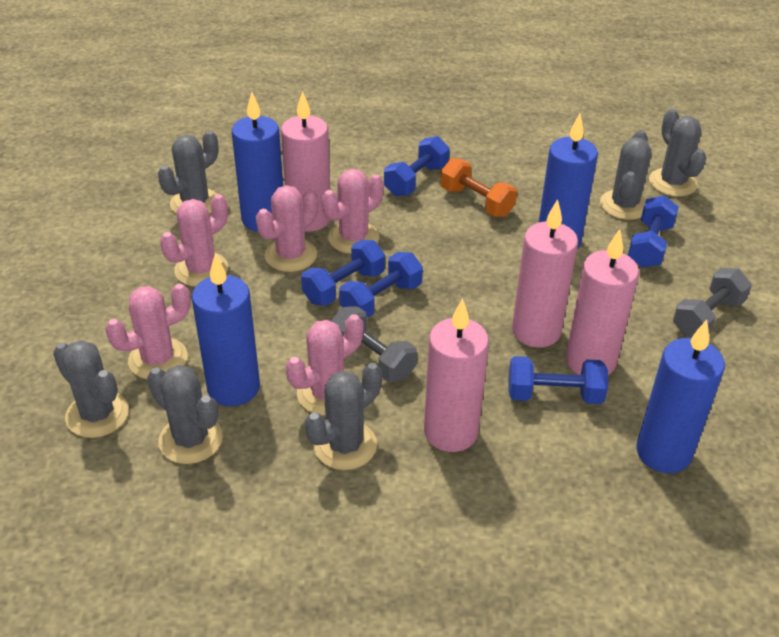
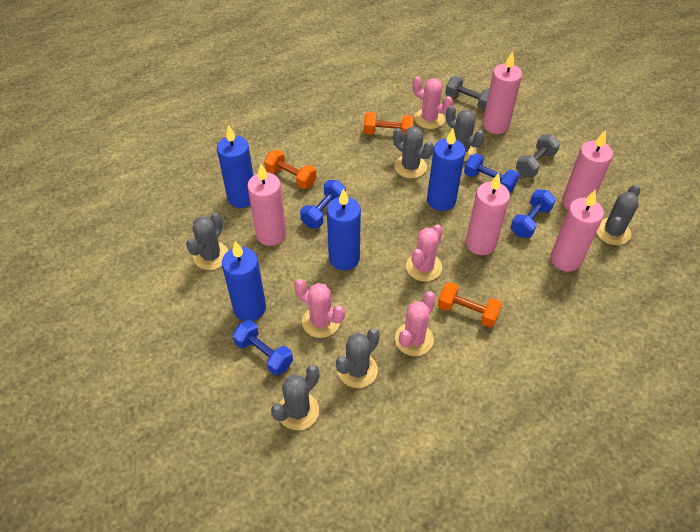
blue dumbbell: [301,240,385,306] [339,252,423,318] [384,136,450,196] [508,356,608,404] [628,195,679,268] = 5 -> [232,320,293,376] [300,180,346,228] [464,153,520,193] [510,190,556,238] = 4
orange dumbbell: [440,158,517,217] = 1 -> [264,150,317,189] [364,112,414,137] [438,282,502,328] = 3
pink cactus: [105,284,191,379] [160,194,228,287] [256,185,318,272] [286,314,363,416] [321,169,384,254] = 5 -> [294,279,345,338] [395,291,436,356] [406,224,443,282] [413,77,453,129] = 4
pink candle: [281,91,330,232] [424,298,489,452] [512,199,578,348] [566,229,639,375] = 4 -> [247,164,286,246] [466,173,510,255] [483,51,522,134] [551,190,604,272] [562,130,613,209] = 5

